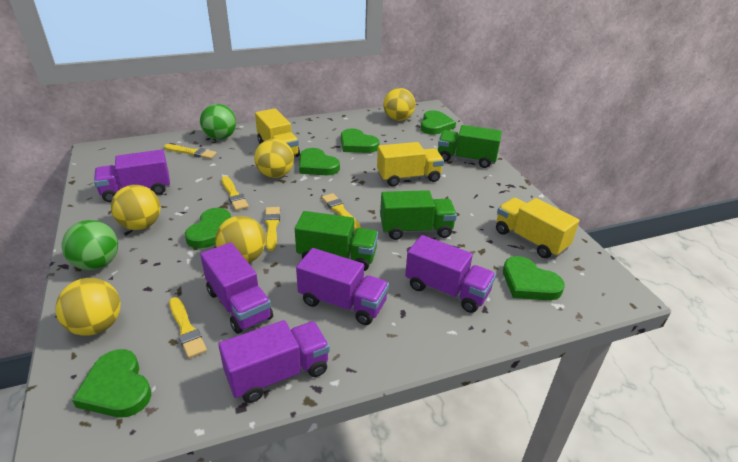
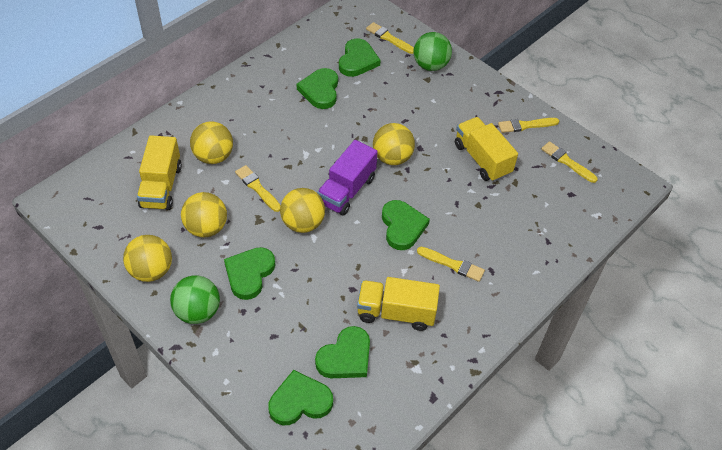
green truck: [295,211,378,271] [380,190,457,240] [438,125,502,168] = 3 -> none = 0
purple truck: [94,150,170,202] [200,242,273,334] [218,320,330,403] [296,248,389,325] [405,235,496,313] = 5 -> [317,140,378,216] = 1

